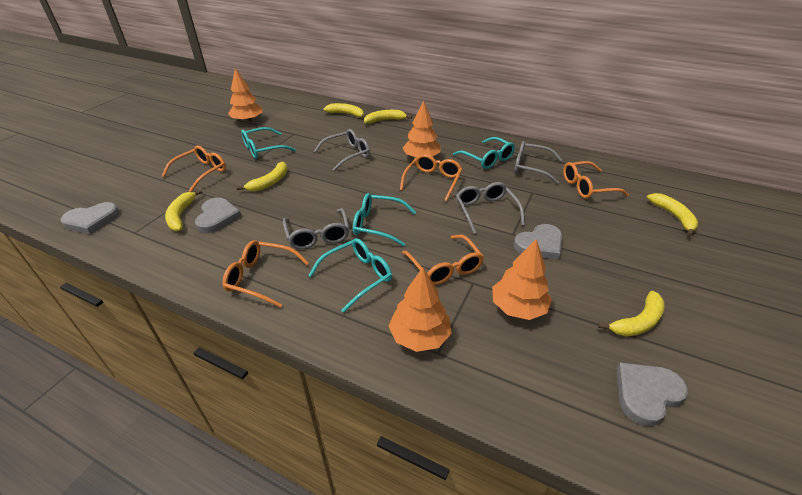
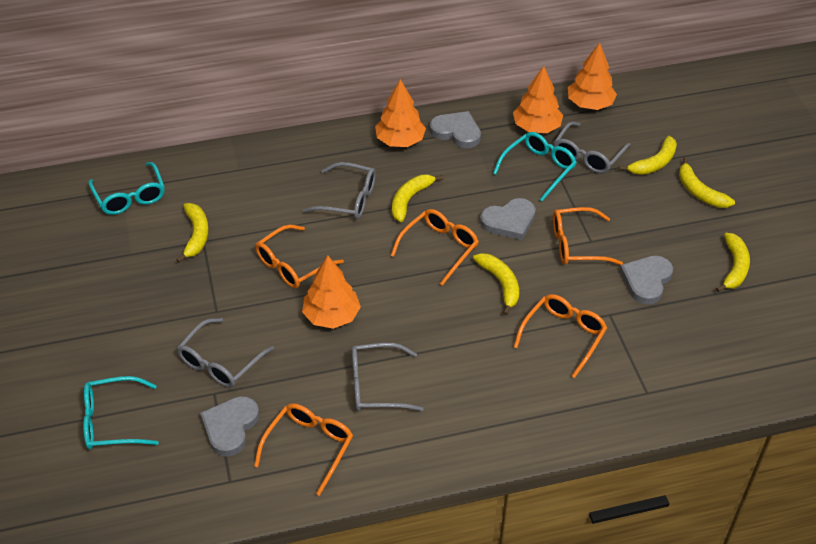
turquoise glasses: [241,127,296,159] [308,238,392,313] [353,193,416,246] [453,137,515,169] = 4 -> [83,376,159,449] [88,162,165,215] [493,132,577,201] = 3

